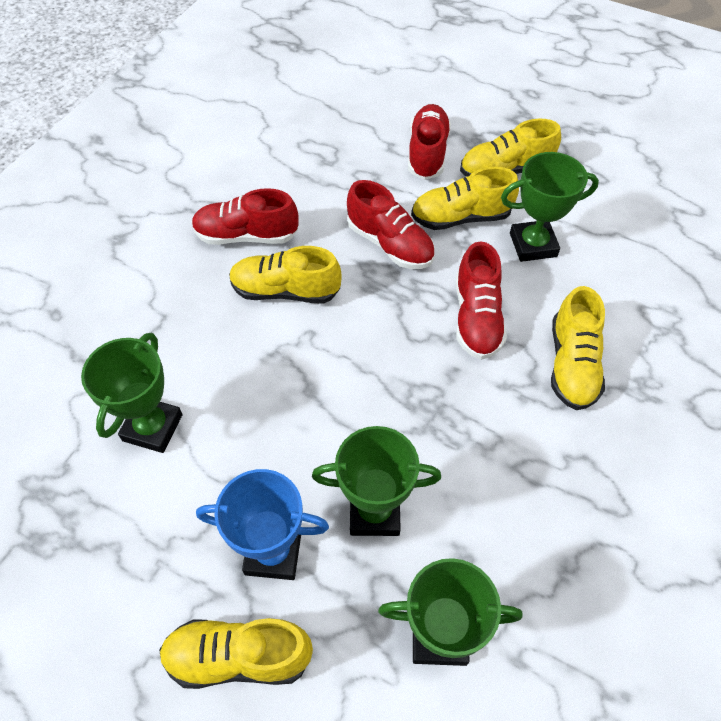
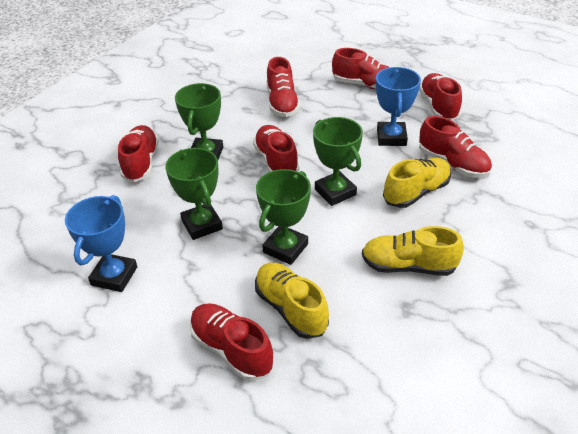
blue trophy: [196,469,329,580] = 1 -> [65,195,137,292] [376,67,421,146] = 2
red shoe: [192,188,299,245] [347,180,435,269] [408,104,451,180] [456,241,507,360] = 4 -> [118,125,159,182] [190,303,274,381] [253,125,299,172] [267,57,300,117] [332,48,390,90] [419,73,462,121] [419,116,492,178] = 7
yellow shoe: [159,618,313,689] [229,246,342,304] [411,167,519,230] [460,119,561,177] [551,286,605,410] = 5 -> [255,263,329,339] [362,226,464,276] [383,158,451,208] = 3

